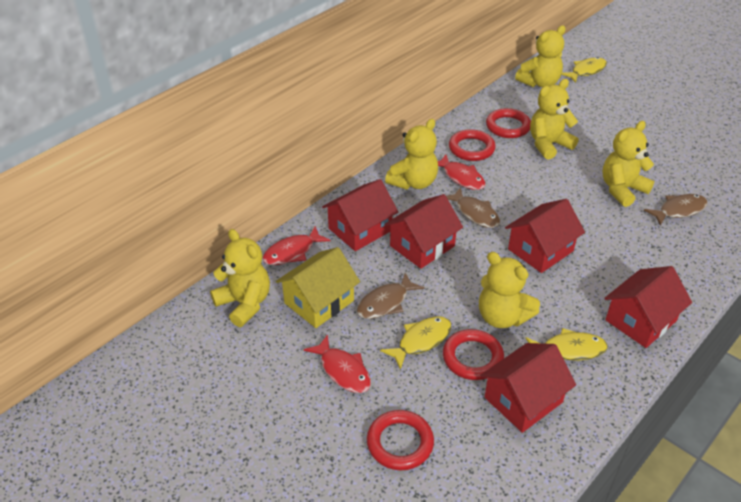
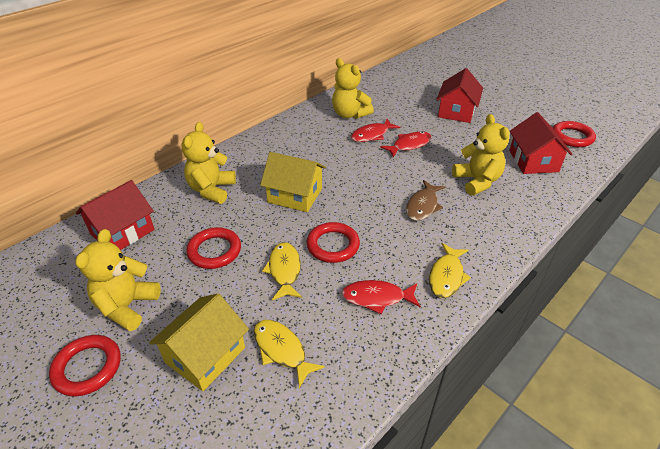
brown fish: [357,273,424,319] [446,187,500,228] [644,194,708,226] = 3 -> [406,180,445,221] = 1
red house: [322,179,398,251] [384,194,463,269] [480,343,576,433] [505,199,585,273] [604,266,692,348] = 5 -> [76,180,155,250] [436,68,483,123] [509,112,572,174] = 3
yellow house: [276,247,360,328] = 1 -> [149,293,249,391] [260,152,326,212] = 2
yellow teddy bear: [210,229,270,327] [385,119,438,190] [479,252,540,328] [515,25,566,87] [530,79,579,160] [603,121,654,207] = 6 -> [75,229,161,331] [182,122,236,204] [332,58,374,119] [452,114,510,196] = 4

